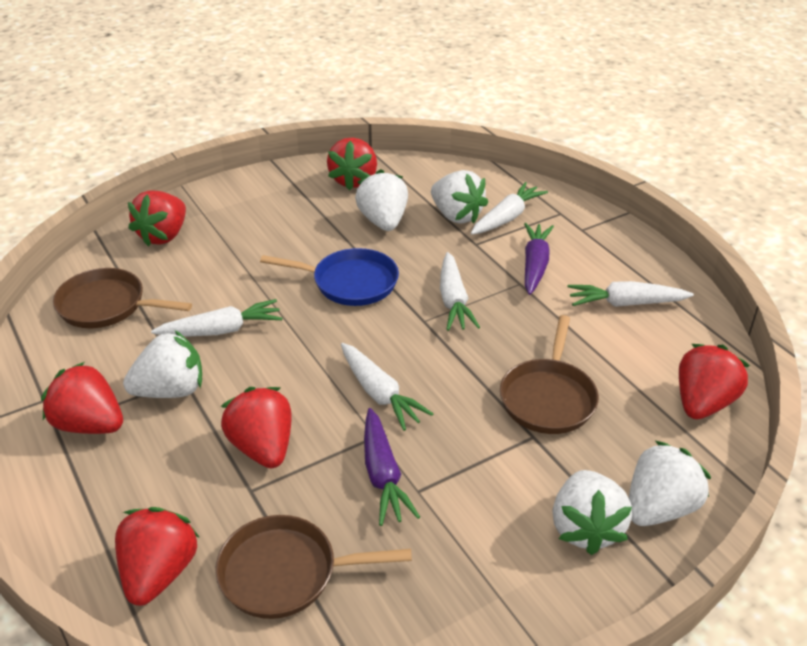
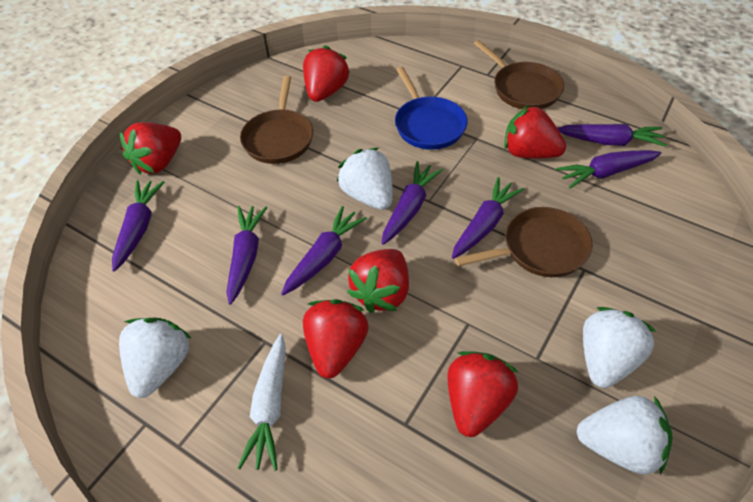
purple carrot: [364,408,420,526] [524,223,554,295] = 2 -> [112,180,164,272] [227,206,267,305] [281,206,367,295] [382,161,443,245] [452,177,524,259] [556,150,662,189] [558,124,667,147] = 7
white carrot: [151,299,282,336] [341,343,433,431] [440,252,480,331] [471,182,548,235] [568,281,694,307] = 5 -> [238,334,286,471] = 1
white strawberry: [123,331,202,398] [355,169,408,231] [431,170,488,224] [552,470,632,555] [629,441,711,526] = 5 -> [119,318,192,398] [337,148,393,210] [577,396,673,474] [583,307,657,388] = 4

